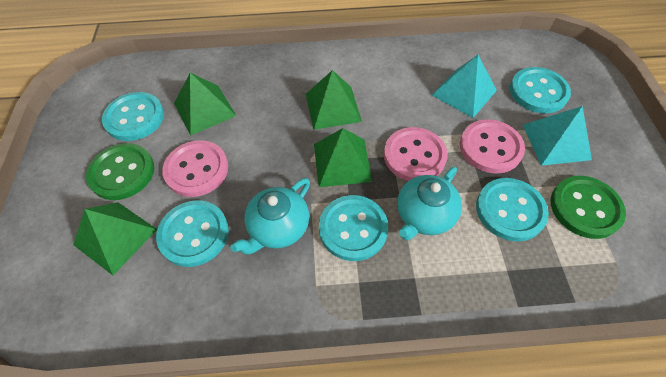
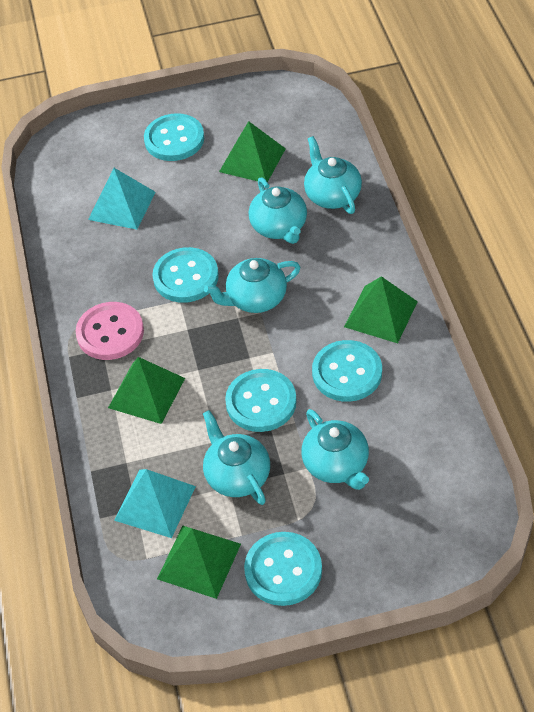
green button: [86,143,154,200] [551,176,626,239] = 2 -> none = 0
pink button: [162,140,228,197] [384,127,448,181] [460,119,525,174] = 3 -> [76,302,144,360] = 1
turquoise teapot: [231,178,310,254] [397,167,462,240] = 2 -> [203,410,270,505] [204,258,301,313] [249,177,307,244] [301,409,369,490] [304,136,362,214] = 5

